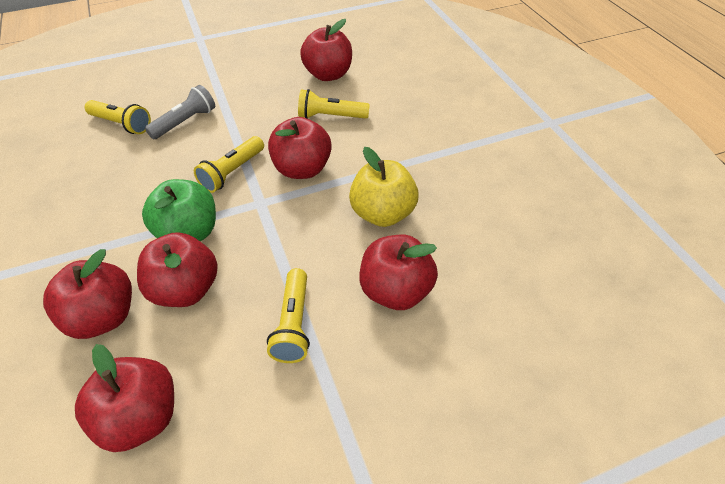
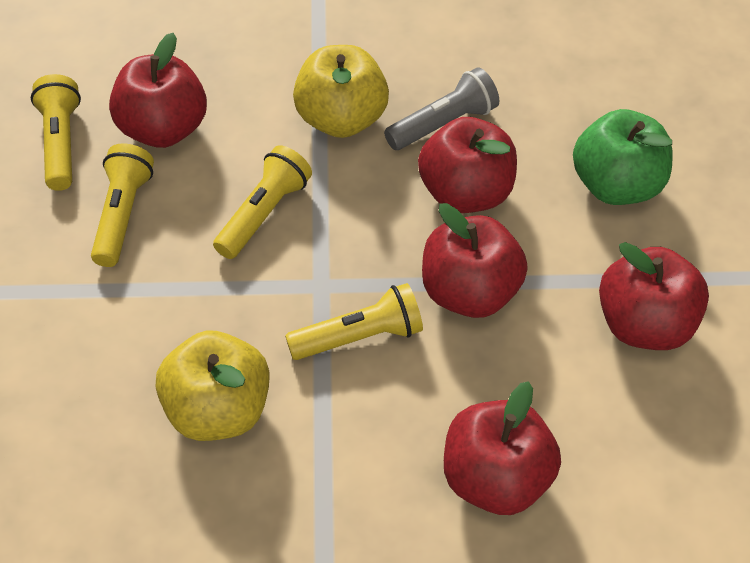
red apple: [43,249,132,339] [75,344,174,452] [137,232,218,307] [268,117,332,179] [300,19,352,81] [359,235,438,310] = 6 -> [109,33,207,148] [418,117,517,213] [422,203,528,318] [444,381,561,515] [599,242,709,350] = 5
yellow apple: [349,147,419,227] = 1 -> [156,330,270,441] [293,45,389,138] = 2

